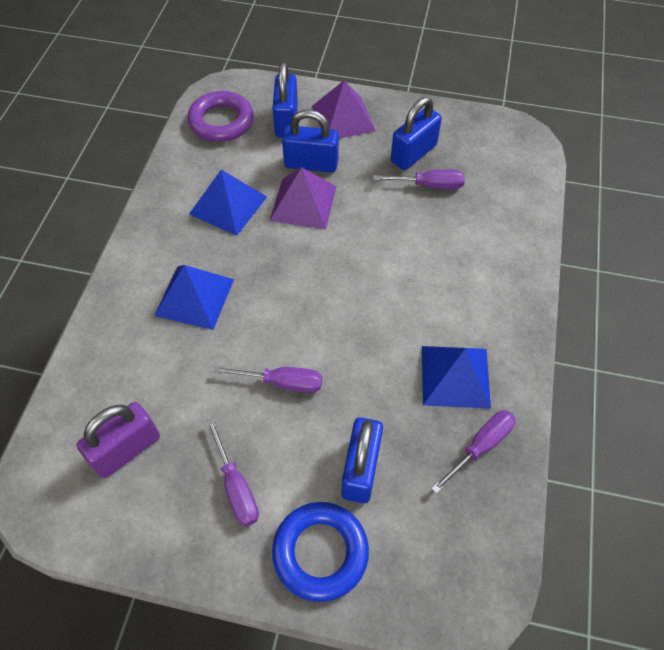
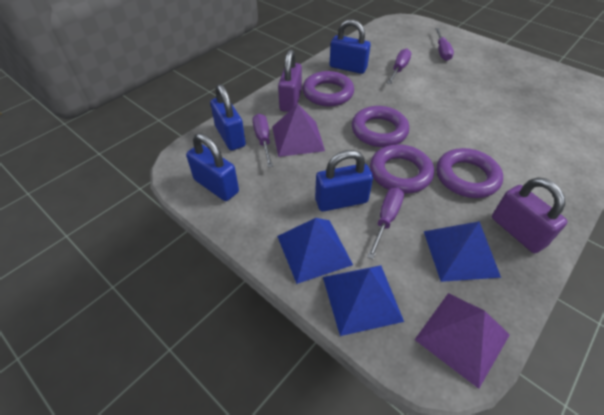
blue ring: [272,502,369,602] = 1 -> none = 0
purple padlock: [77,402,160,478] = 1 -> [278,49,302,112] [492,177,568,253] = 2
purple ring: [188,91,254,142] = 1 -> [303,71,354,107] [352,106,409,147] [370,144,434,194] [436,148,503,198] = 4

